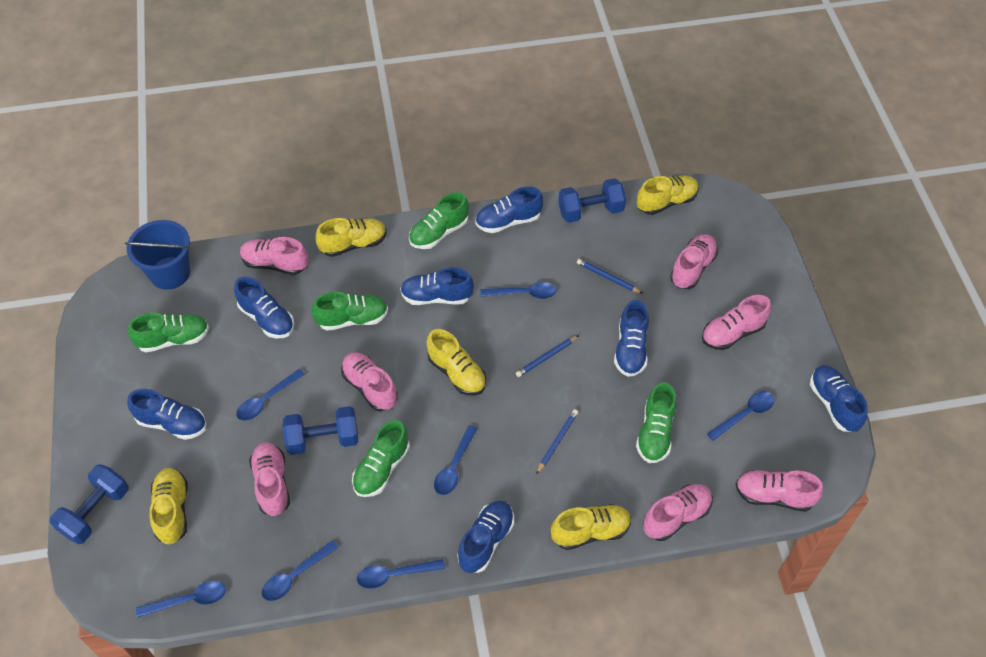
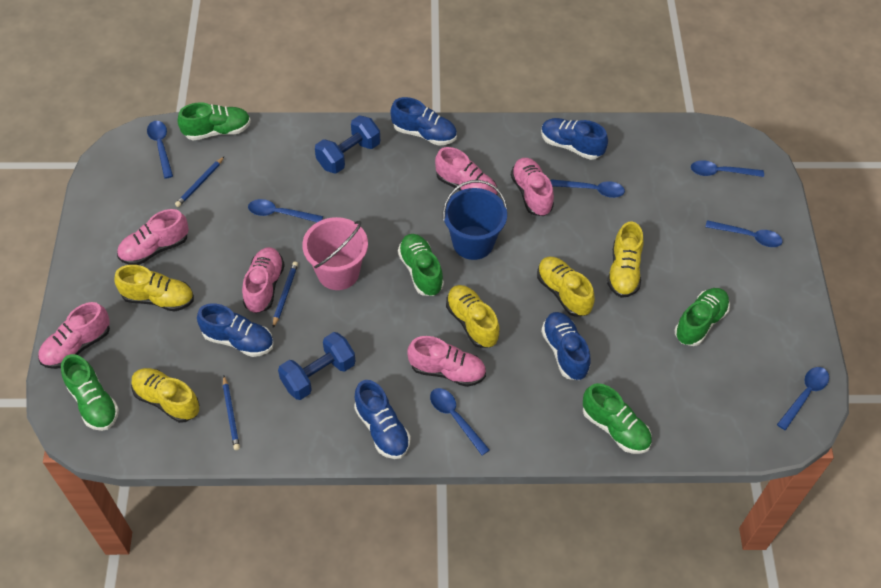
blue dumbbell: [50,464,128,544] [283,406,358,455] [558,178,626,223] = 3 -> [278,332,355,400] [315,115,380,174] = 2
blue shoe: [127,389,206,440] [234,276,294,338] [400,267,474,305] [457,500,514,573] [475,186,543,233] [614,300,649,377] [810,365,868,432] = 7 -> [197,303,274,357] [354,380,411,459] [390,97,457,146] [541,118,608,160] [541,312,591,380] = 5
pink bucket: none = 0 -> [302,217,368,290] = 1
pink shoe: [240,237,308,275] [249,442,290,516] [341,352,398,412] [643,484,713,541] [670,234,718,289] [702,295,771,350] [736,470,823,512] = 7 -> [38,302,110,369] [117,209,189,265] [242,247,285,313] [408,336,486,387] [435,147,498,195] [511,158,554,216] = 6

